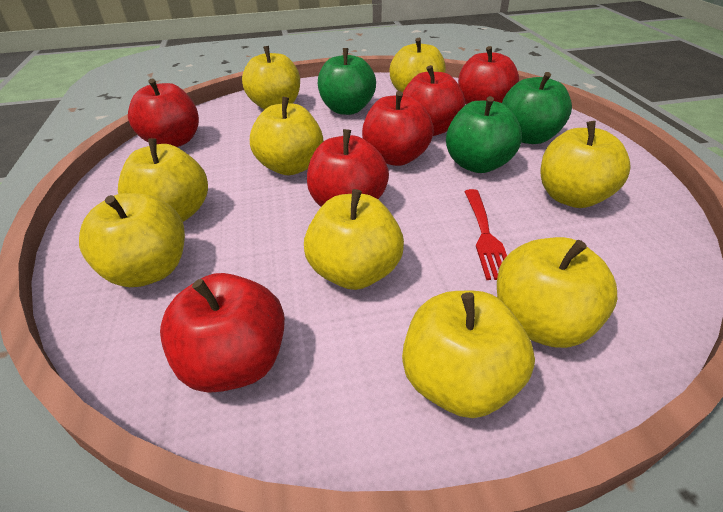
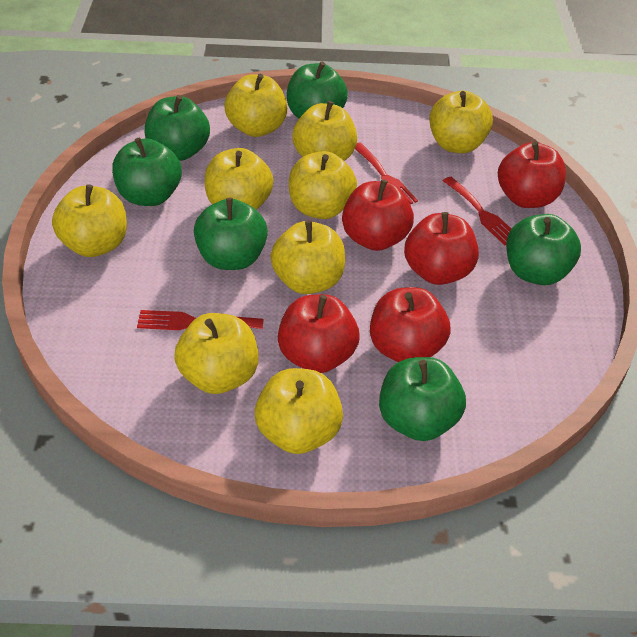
green apple: [318,48,376,115] [446,96,522,173] [502,72,572,144] = 3 -> [112,137,182,206] [145,95,210,161] [194,198,268,270] [287,62,348,118] [379,357,466,441] [506,214,581,285] = 6
red apple: [128,79,199,147] [160,273,285,392] [307,129,389,207] [362,91,434,166] [403,65,465,136] [458,46,519,104] = 6 -> [278,294,359,373] [342,179,414,251] [370,287,451,362] [404,212,479,285] [498,141,566,208] = 5
red fork: [464,189,507,280] = 1 -> [137,310,264,330] [355,143,418,204] [443,177,511,246] = 3

